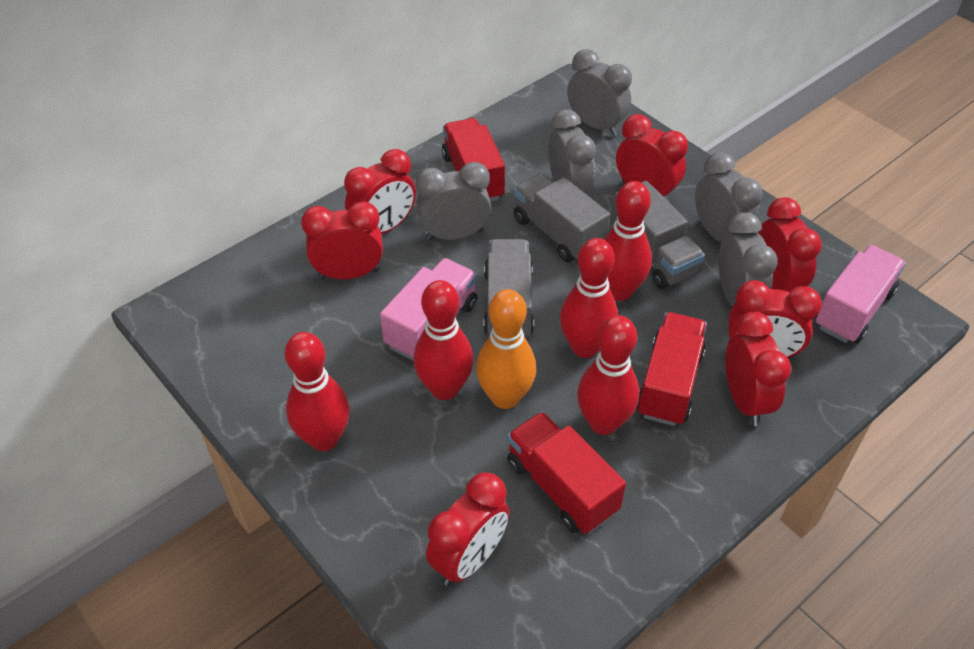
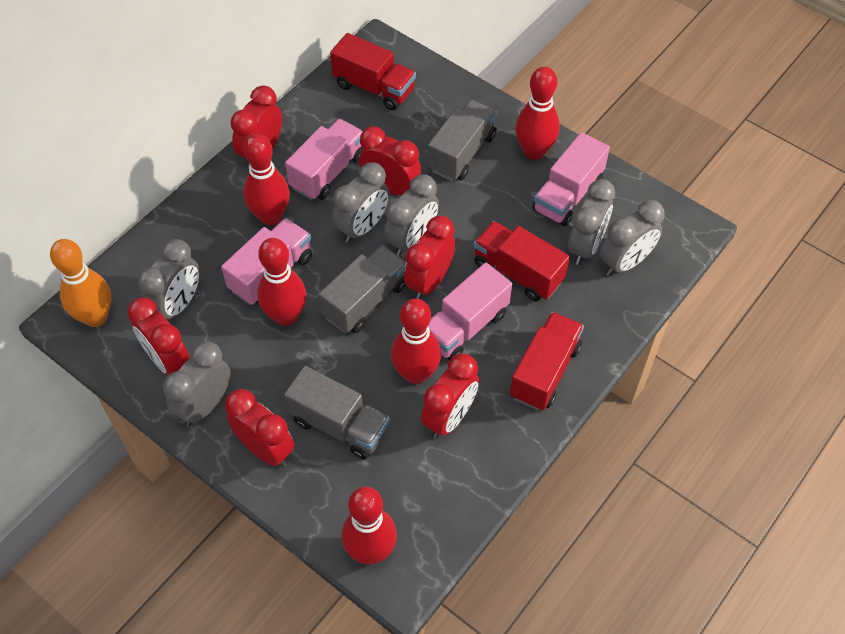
grey clock: [416,162,491,240] [548,109,596,195] [567,49,632,136] [695,152,763,242] [719,212,778,307] = 5 -> [138,239,200,319] [163,341,231,426] [332,162,389,243] [384,174,439,257] [568,179,615,265] [600,200,665,276] = 6
pink truck: [380,258,478,361] [815,245,906,343] = 2 -> [221,218,312,305] [285,119,363,200] [428,263,512,361] [532,132,610,226] = 4
red clock: [301,201,383,279] [344,149,416,234] [426,472,510,586] [616,114,688,203] [726,312,791,426] [728,280,822,359] [758,197,822,292] = 7 -> [128,297,190,375] [225,389,295,467] [230,85,282,168] [359,126,421,195] [404,216,455,299] [421,353,479,439] = 6

